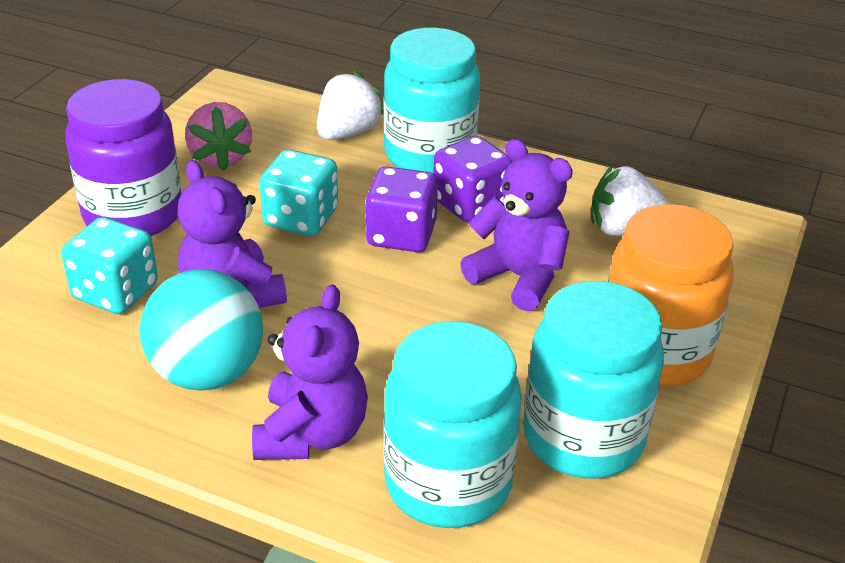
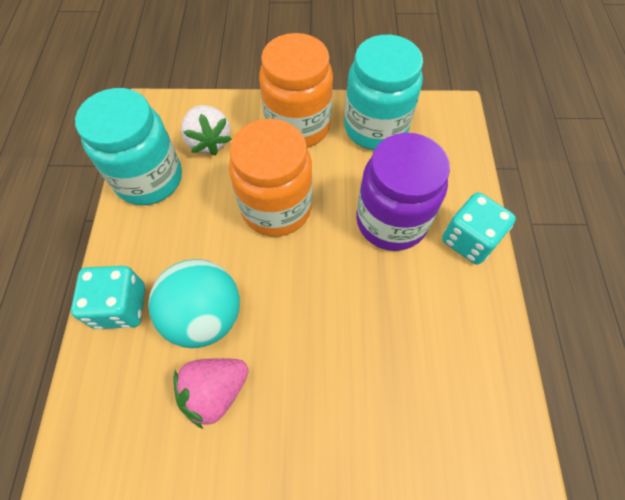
orange jar: [608,204,734,386] = 1 -> [229,119,313,237] [259,33,333,148] = 2
purple dice: [365,166,438,252] [433,136,512,223] = 2 -> none = 0
purple teddy bear: [177,160,287,308] [252,284,368,460] [460,139,573,312] = 3 -> none = 0
turquoise jar: [383,28,480,173] [383,321,522,528] [523,281,664,479] = 3 -> [75,88,182,205] [344,35,423,150] = 2
white strawberry: [317,71,383,140] [591,166,670,236] = 2 -> [181,105,232,155] = 1

